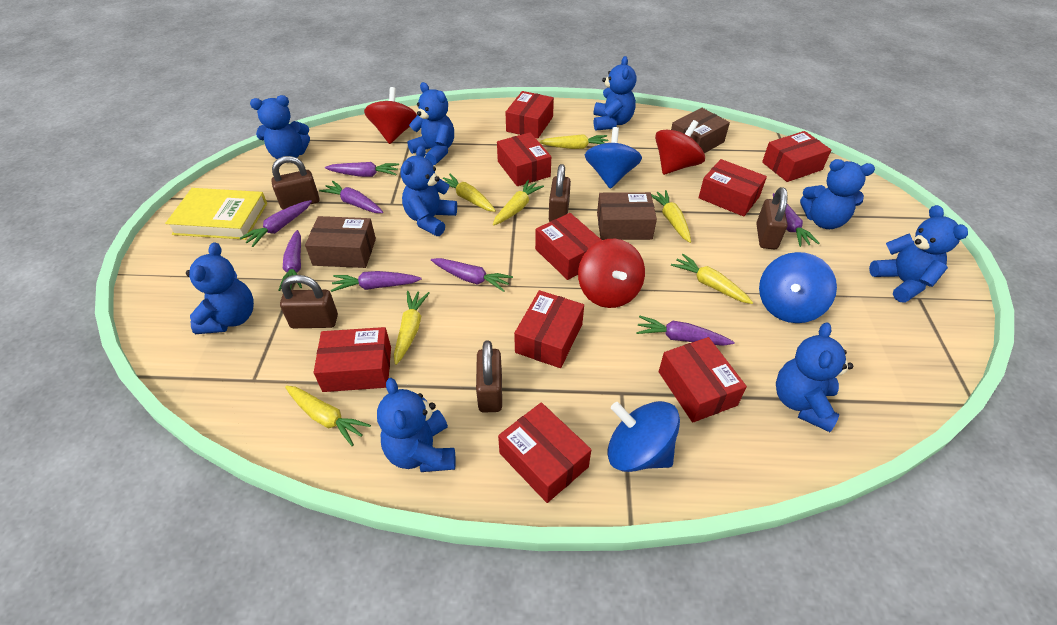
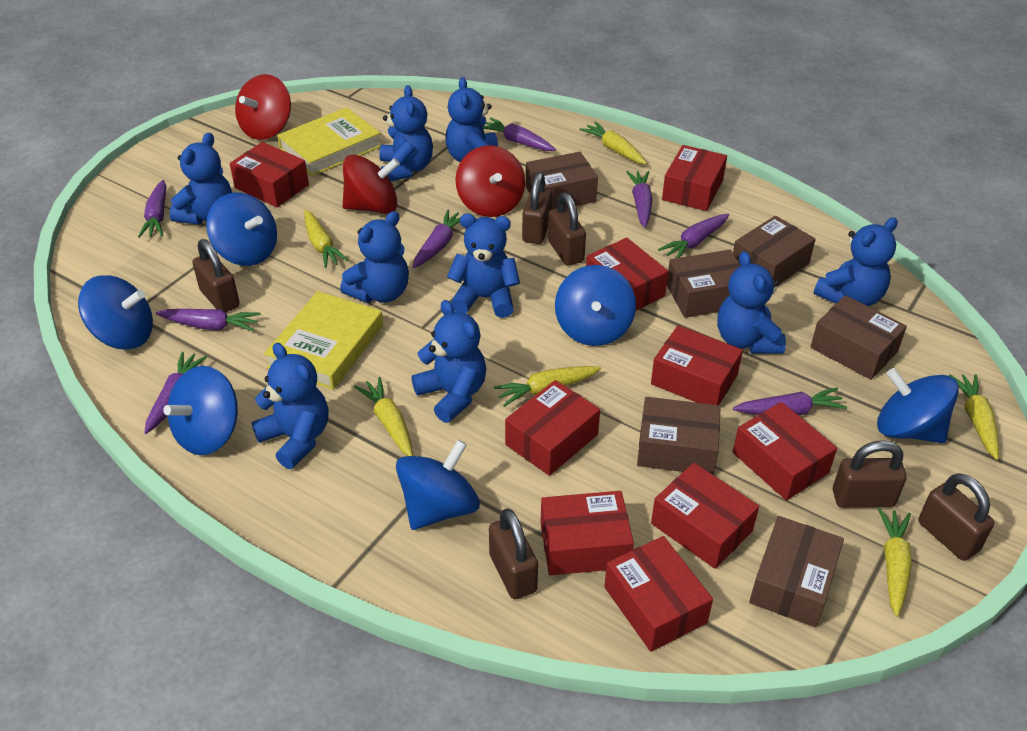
blue spinning top: [585,127,642,189] [608,401,680,472] [759,252,837,323] = 3 -> [78,275,153,350] [163,366,238,455] [206,192,277,266] [396,440,480,530] [555,265,636,346] [877,368,959,443] = 6
brown box: [305,216,376,268] [597,192,657,240] [671,108,730,153] = 3 -> [526,152,598,209] [637,397,721,475] [667,250,741,318] [733,216,816,284] [749,516,844,627] [811,295,907,380] = 6
brown padlock: [271,156,320,210] [280,275,338,328] [476,340,502,413] [549,164,571,222] [756,187,788,249] = 5 -> [192,239,240,313] [489,508,538,599] [522,172,552,244] [548,193,586,265] [833,440,906,508] [918,473,994,561] = 6
yellow book: [165,188,267,240] = 1 -> [264,291,383,390] [277,107,381,176] = 2
yellow carrot: [285,385,371,446] [394,291,430,365] [443,174,496,212] [493,180,544,226] [539,134,608,149] [651,190,691,243] [671,254,753,304] = 7 -> [304,210,349,268] [354,377,413,456] [494,366,601,407] [579,122,647,164] [878,508,912,617] [949,374,999,460] = 6

